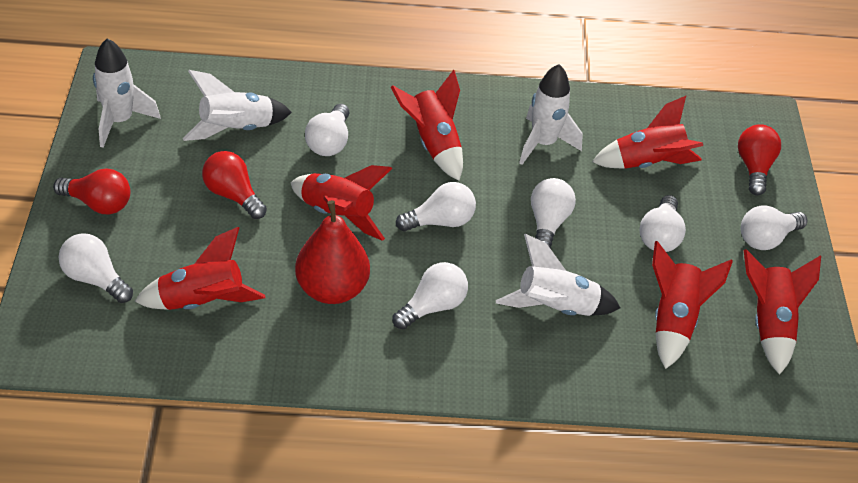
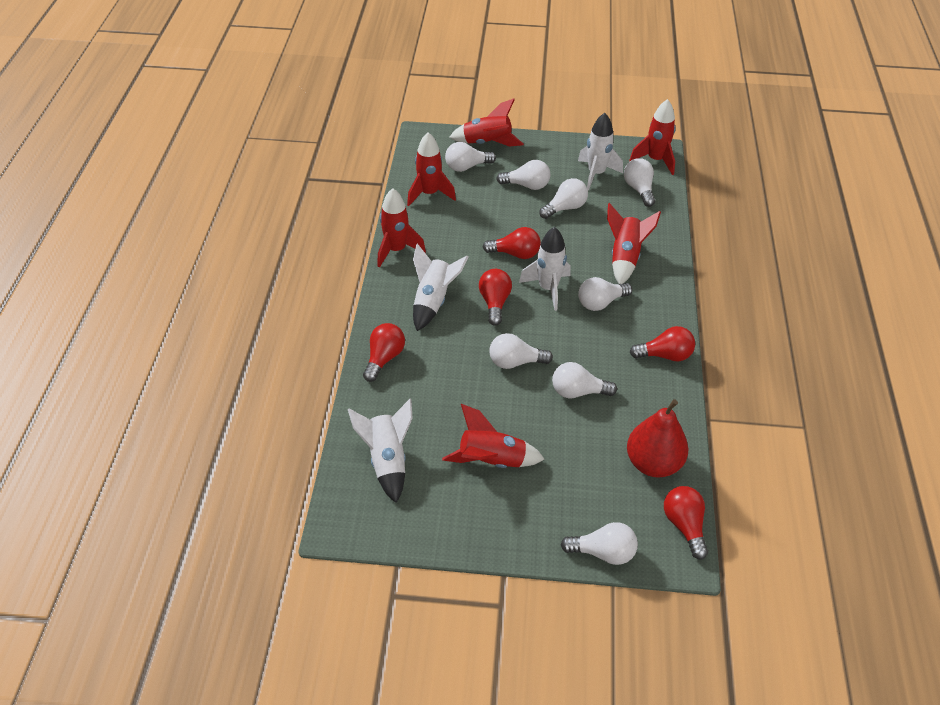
red light bulb: [53,168,131,215] [202,151,267,219] [738,124,781,196] = 3 -> [363,323,405,382] [479,269,512,326] [483,227,541,259] [630,326,695,361] [664,486,708,560] = 5
white light bulb: [58,233,133,303] [305,104,350,156] [393,262,468,329] [396,182,476,232] [531,178,576,249] [639,195,686,252] [741,205,807,250] = 7 -> [445,142,496,172] [489,333,553,369] [496,160,550,190] [539,178,588,219] [552,362,617,398] [561,522,638,565] [578,277,632,311] [624,158,655,207] = 8

